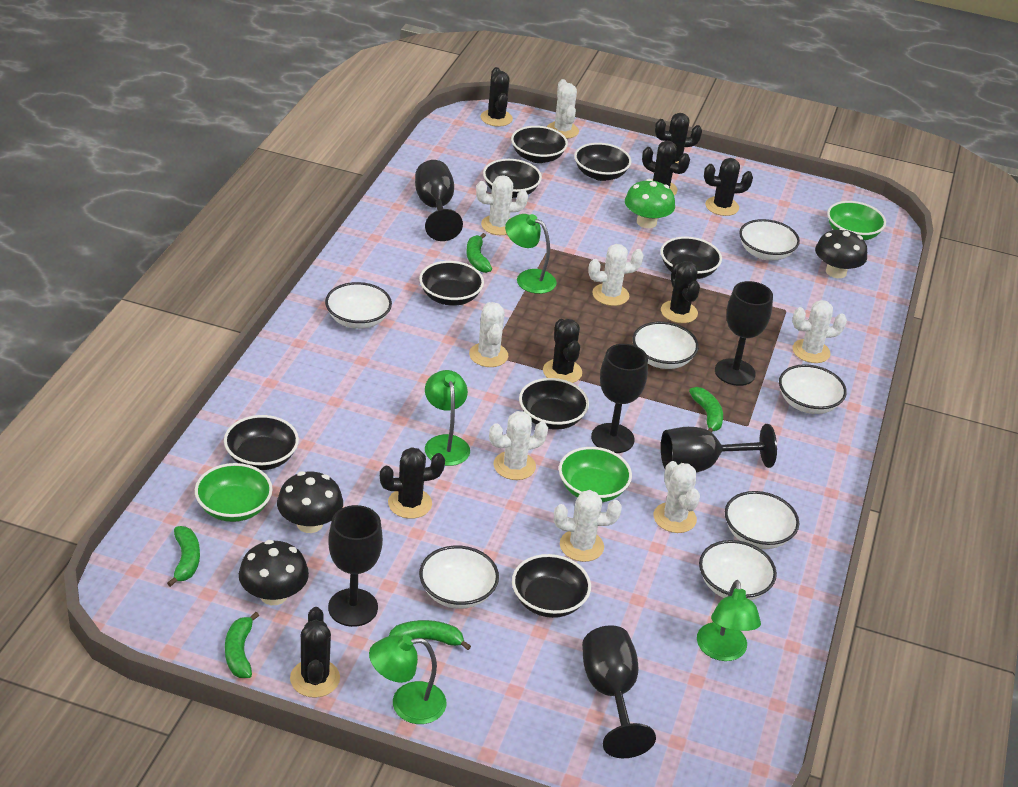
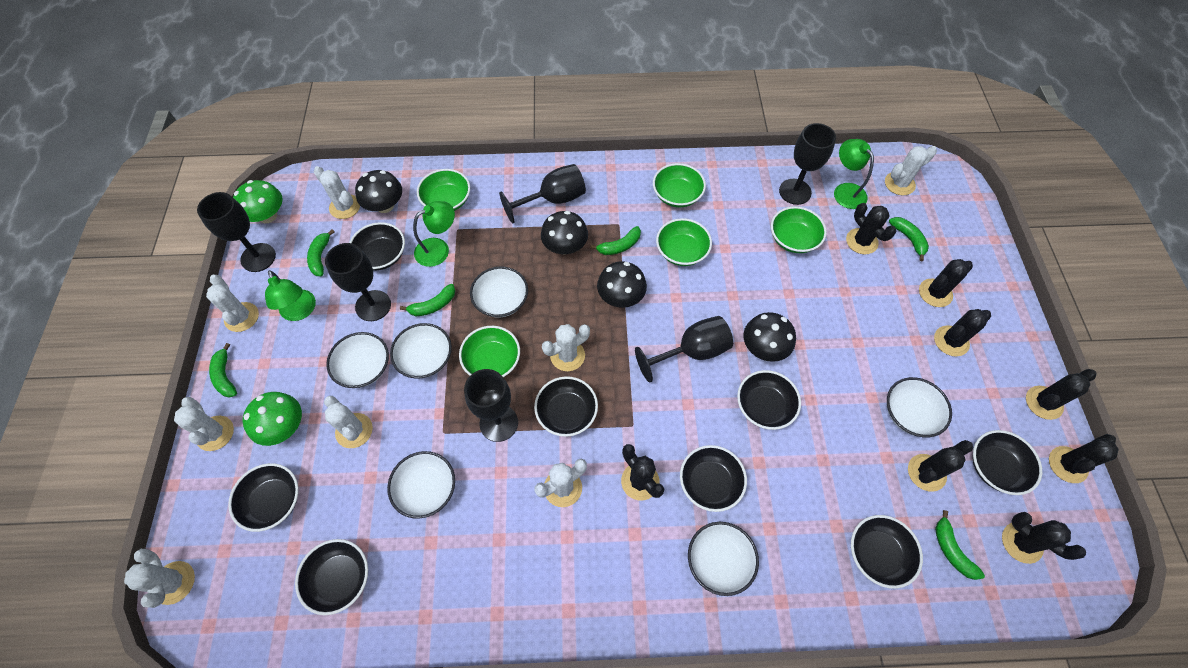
black mushroom: [239,540,309,605] [277,471,343,533] [815,228,867,278] = 3 -> [355,170,402,213] [541,211,588,255] [597,261,647,308] [743,312,796,362] = 4
green banana: [167,526,200,587] [225,612,259,678] [389,620,471,650] [466,233,492,273] [689,387,723,433] = 5 -> [209,343,237,398] [307,229,335,276] [400,284,455,316] [590,226,641,255] [889,217,929,261] [935,510,985,580] = 6
green bowl: [195,463,273,522] [559,447,632,502] [827,201,886,240] = 3 -> [417,169,470,211] [459,326,520,377] [653,163,706,207] [656,218,712,266] [771,206,827,253] = 5
green lamp: [369,635,446,724] [425,370,470,466] [505,214,557,294] [697,580,761,661] = 4 -> [265,270,316,321] [413,201,455,267] [834,139,874,209] = 3
green mushroom: [625,179,675,228] = 1 -> [233,180,283,223] [243,392,302,446] = 2
white bowl: [325,282,392,329] [419,545,499,609] [632,321,699,369] [699,540,777,600] [725,491,799,549] [739,219,800,260] [779,364,847,414] = 7 -> [326,332,389,388] [387,451,455,518] [390,323,452,379] [470,266,528,318] [688,522,759,596] [887,377,952,437] = 6

